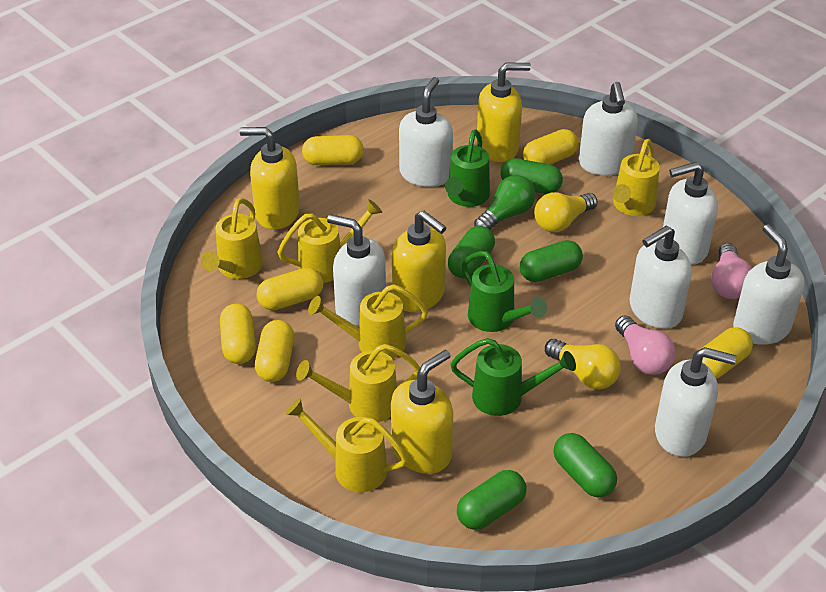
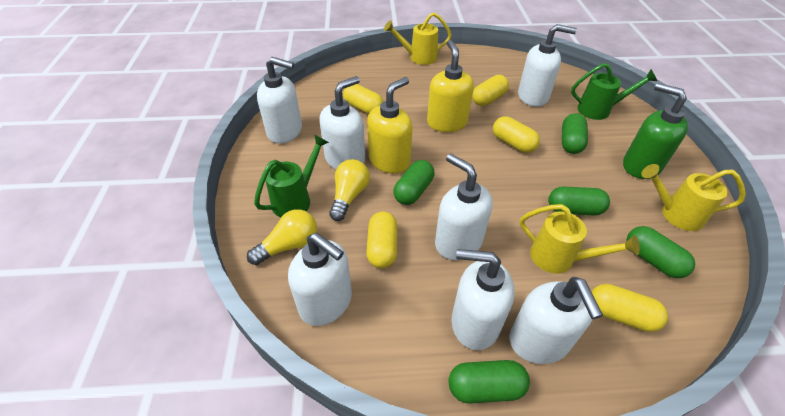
green light bulb: [474,175,536,230] = 1 -> none = 0
green soap dispenser: none = 0 -> [623,83,688,179] = 1
green watering can: [445,129,490,207] [450,338,576,416] [462,251,547,332] = 3 -> [254,135,329,218] [571,63,657,120] = 2
pink light bulb: [615,315,676,375] [711,243,752,299] = 2 -> none = 0
yellow capsule: [220,304,256,364] [255,320,294,382] [256,268,323,310] [302,135,364,165] [523,129,578,165] [701,327,753,379] = 6 -> [343,84,383,114] [366,211,398,269] [472,75,509,106] [493,116,540,153] [591,284,668,332] = 5
yellow soap dispenser: [240,127,300,230] [391,350,453,474] [392,211,446,312] [477,63,531,162] = 4 -> [367,77,412,174] [427,40,474,132] = 2
yellow watering can: [201,198,263,279] [277,199,382,283] [286,398,408,492] [296,344,420,422] [308,284,428,359] [612,139,660,216] = 6 -> [384,12,452,65] [520,204,640,274] [641,164,746,231] = 3

